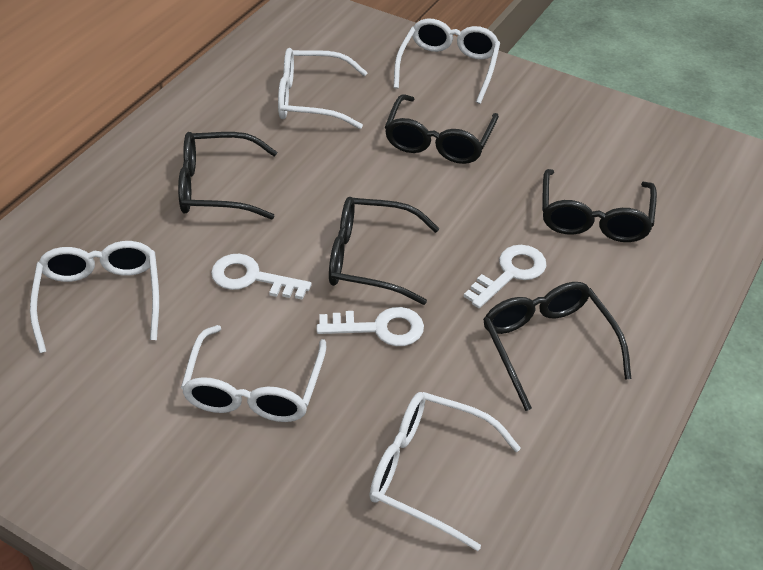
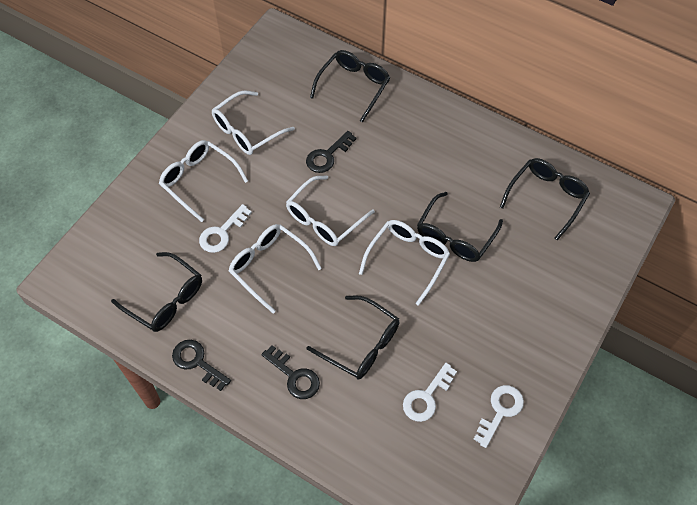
black key: none = 0 -> [172,340,231,391] [261,345,320,399] [306,131,356,173] = 3

